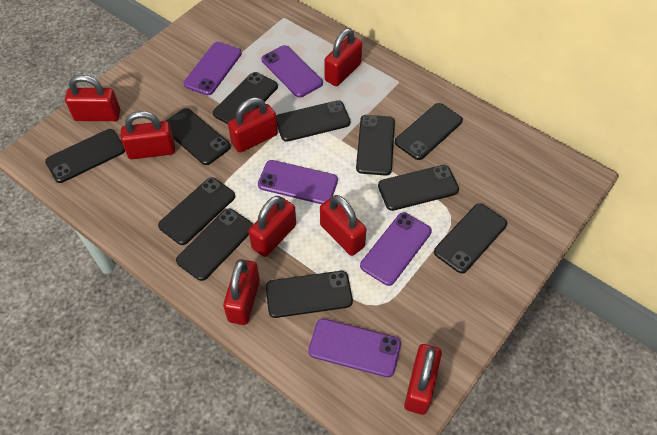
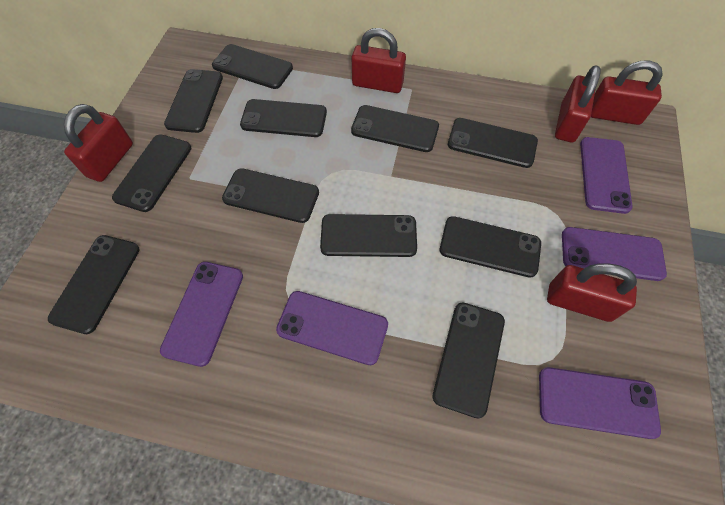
red padlock: [65,75,120,121] [121,111,175,159] [223,259,260,325] [228,97,278,152] [248,196,296,257] [320,195,367,256] [324,28,362,86] [404,344,442,415] = 8 -> [64,104,133,182] [351,28,406,93] [547,263,637,322] [555,65,601,143] [591,61,663,125] = 5

